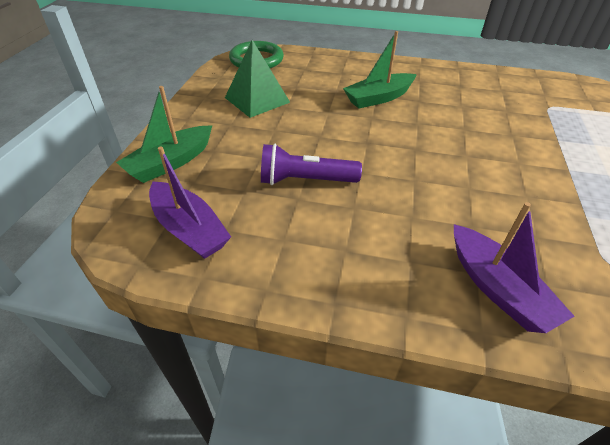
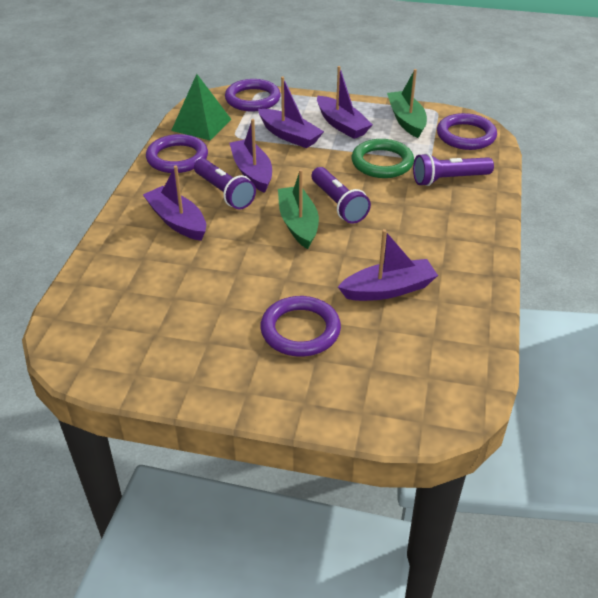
purple boat: [149,147,231,259] [454,202,575,333] = 2 -> [143,166,206,241] [230,119,272,193] [258,77,324,148] [317,66,373,139] [338,229,438,301] = 5
purple flashlight: [261,144,362,185] = 1 -> [194,158,256,209] [312,167,371,224] [413,153,494,186] = 3
purple ring: none = 0 -> [146,134,208,173] [225,79,280,111] [260,296,341,357] [437,113,497,150] = 4

